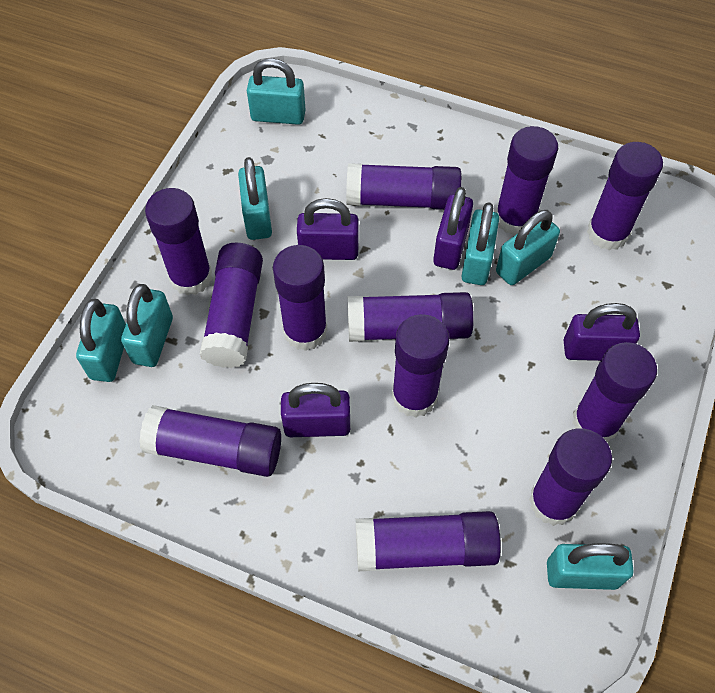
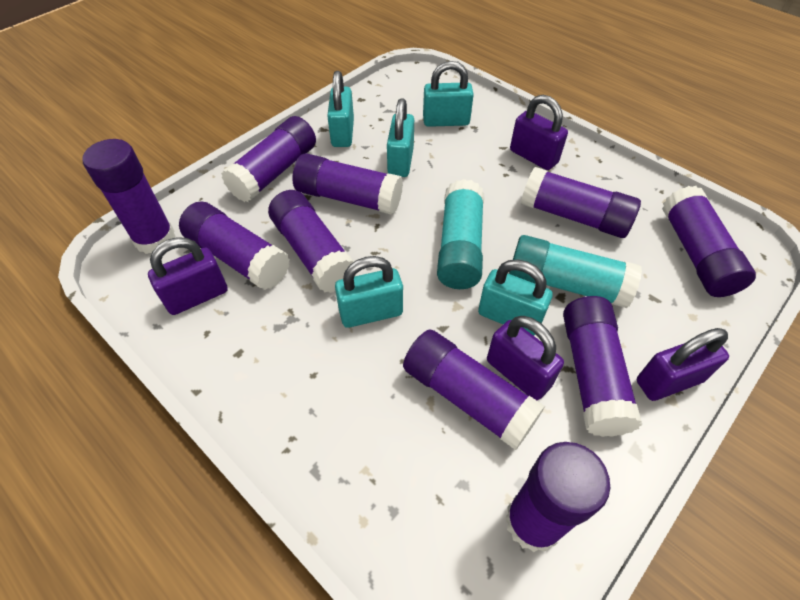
purple glue stick: [139,405,281,477] [145,188,212,296] [200,243,263,368] [273,245,327,351] [346,163,462,210] [348,292,474,342] [356,511,501,571] [392,314,450,418] [496,126,558,235] [529,429,612,526] [572,342,657,443] [587,142,663,250] = 12 -> [83,139,176,254] [179,201,290,290] [221,116,316,202] [268,190,356,293] [292,153,403,215] [403,329,545,450] [505,442,610,552] [521,167,641,238] [563,296,642,437] [662,186,756,297] = 10
turquoise glue stick: none = 0 -> [437,179,484,289] [509,235,642,308] = 2
turquoise padlock: [76,299,126,382] [121,284,173,367] [238,157,272,240] [247,58,306,125] [462,202,499,285] [496,210,560,285] [547,543,634,590] = 7 -> [327,71,354,147] [335,256,403,328] [387,98,414,177] [423,61,474,127] [478,260,553,336] = 5

